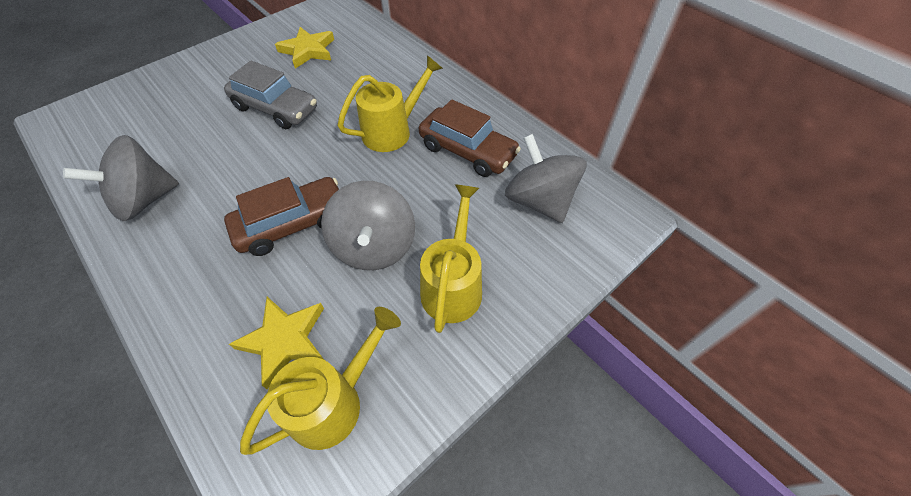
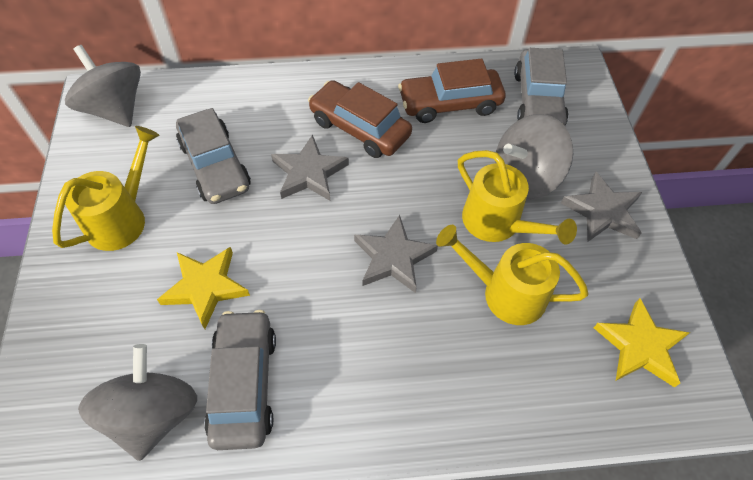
grey car: [224,60,317,129] = 1 -> [176,108,251,204] [204,310,276,450] [514,48,568,126] = 3
grey star: none = 0 -> [271,135,349,201] [354,215,438,293] [561,171,642,242] = 3

